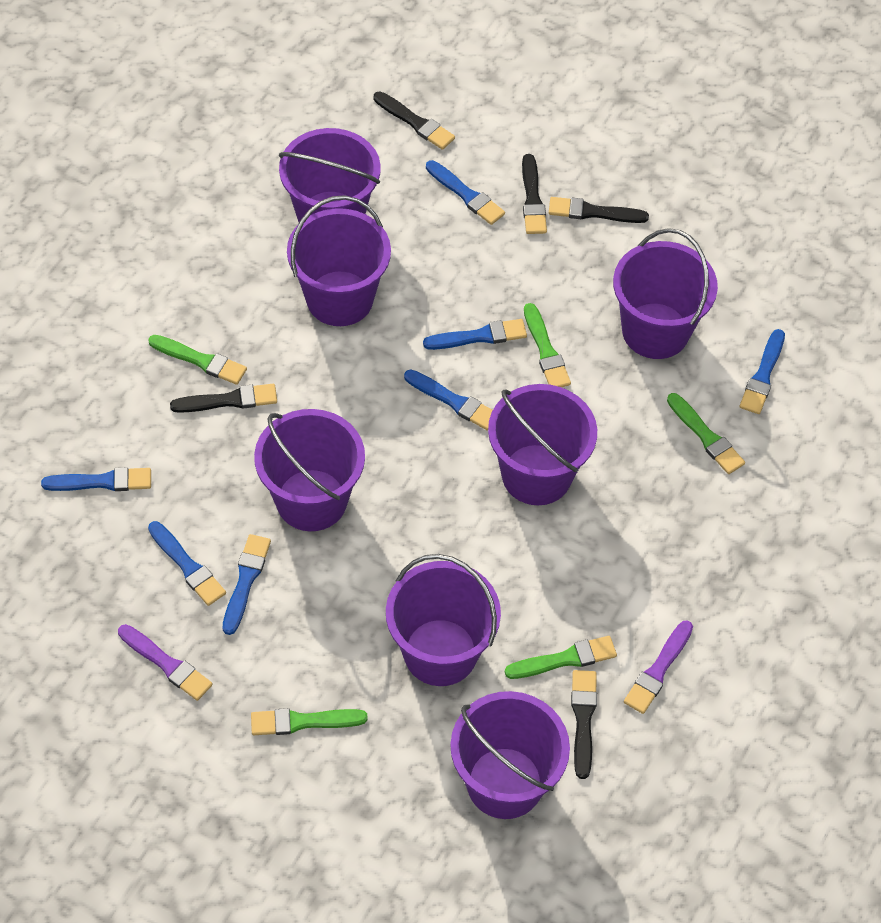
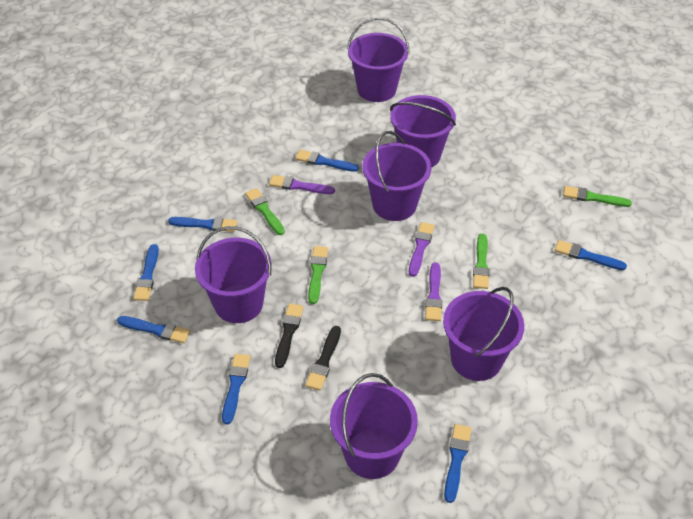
black brush: [170,384,277,413] [374,92,455,150] [522,154,547,234] [549,197,649,223] [571,670,597,779] = 5 -> [275,304,304,368] [305,326,341,391] = 2
green brush: [148,335,247,385] [251,708,368,735] [505,636,617,679] [524,303,571,387] [667,393,745,474] = 5 -> [245,188,285,235] [308,246,328,304] [473,233,490,289] [563,186,632,207] = 4
purple brush: [118,624,213,701] [624,620,693,714] = 2 -> [269,175,335,194] [409,222,435,277] [425,263,442,321] = 3
purple bucket: [254,409,365,531] [279,128,381,222] [287,195,391,326] [386,554,501,686] [450,691,570,819] [488,384,597,505] [613,228,718,359] = 7 -> [195,226,272,323] [330,373,418,479] [347,17,409,102] [362,131,432,221] [390,95,456,167] [443,287,524,381] = 6

